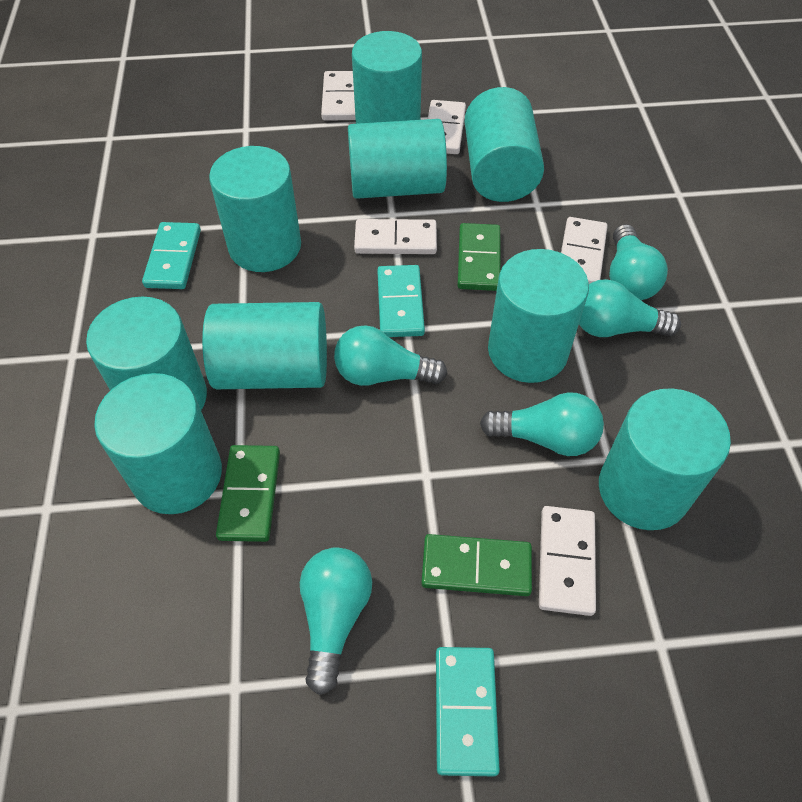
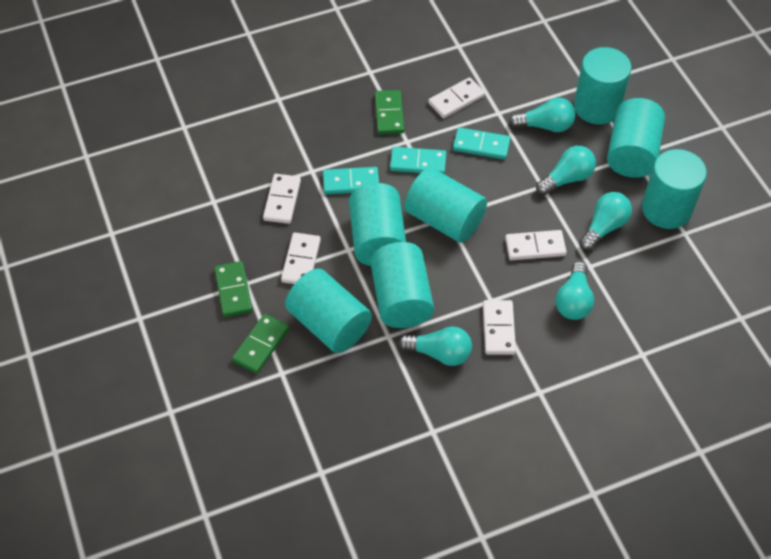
turquoise cylinder: [86,297,207,410] [94,373,222,514] [202,302,327,389] [209,146,301,272] [348,119,447,199] [352,31,422,124] [465,87,544,202] [488,249,589,383] [599,388,731,530] = 9 -> [285,268,372,353] [349,183,406,266] [370,242,434,328] [405,167,487,243] [574,47,632,124] [607,98,665,178] [642,149,707,229] = 7

